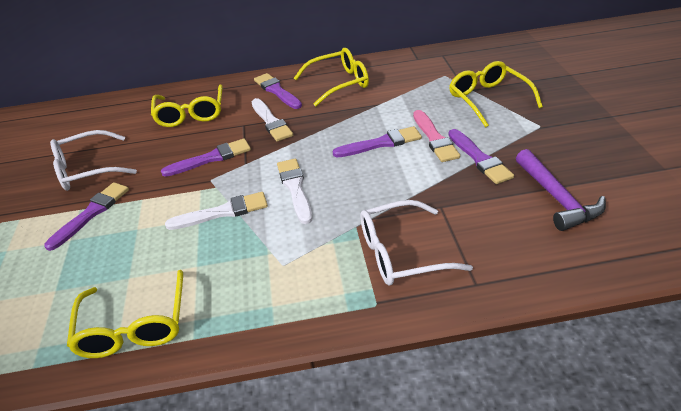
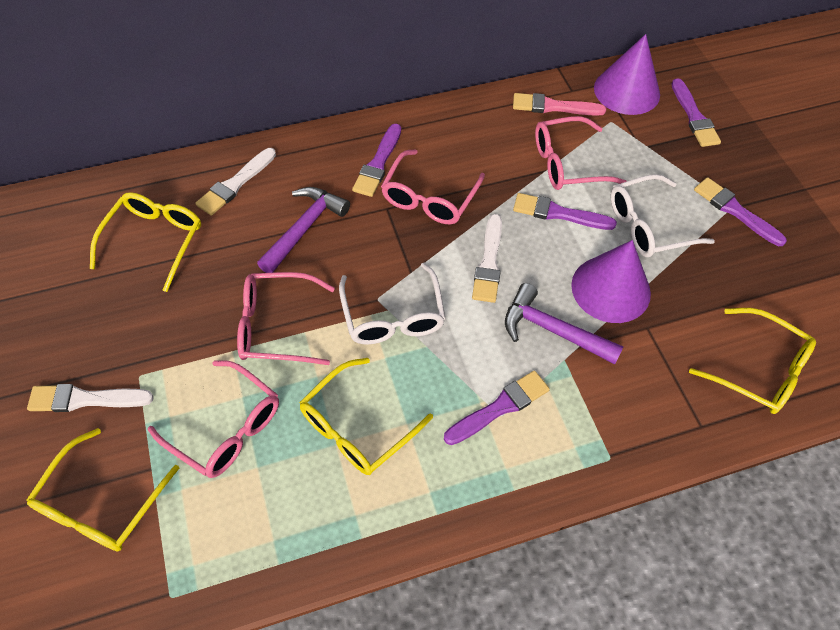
pink glasses: none = 0 -> [148,360,279,478] [237,272,335,365] [381,149,485,224] [535,116,627,190] = 4
purple cone: none = 0 -> [571,240,651,323] [594,34,660,115] = 2
purple hammer: [516,149,606,231] = 1 -> [257,187,350,273] [505,283,624,364] = 2

